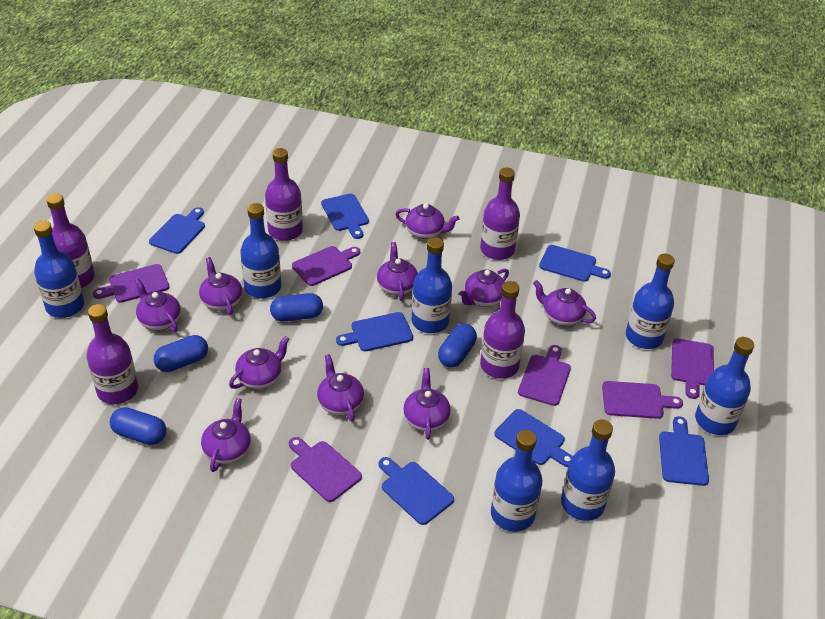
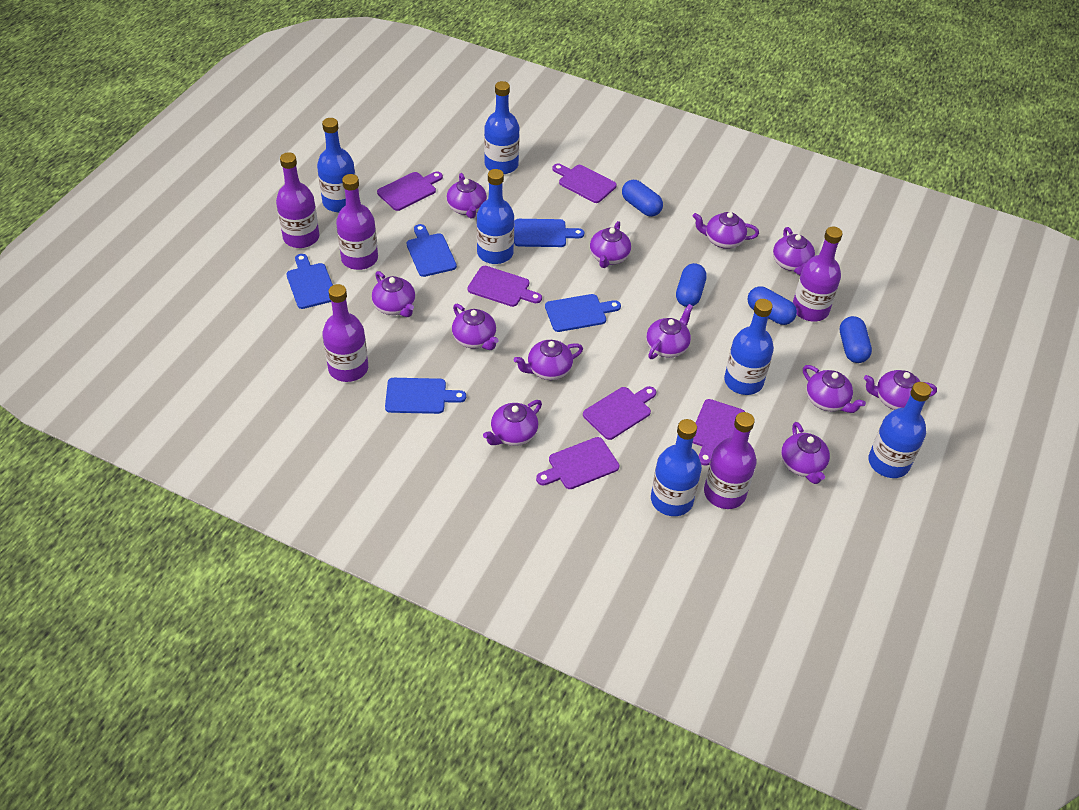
blue bottle: [34,221,84,318] [240,203,281,299] [412,237,452,333] [491,430,542,532] [561,420,615,521] [626,253,675,349] [695,337,754,435] = 7 -> [317,118,355,212] [476,169,514,264] [484,81,520,174] [651,419,702,516] [724,299,774,395] [869,382,931,478] = 6
blue cutting board: [149,207,205,254] [321,194,369,239] [336,312,413,351] [379,457,454,525] [494,409,573,467] [539,245,611,282] [659,416,709,486] = 7 -> [286,254,333,309] [385,378,466,414] [407,224,457,277] [514,219,584,247] [545,294,621,332] = 5
purple teapot: [135,279,181,332] [199,257,242,315] [201,398,251,472] [229,336,289,389] [317,354,364,421] [377,242,418,301] [395,204,459,239] [403,368,451,440] [459,268,509,307] [533,280,596,326] = 10 -> [372,271,415,317] [447,173,487,218] [452,304,499,350] [483,400,542,446] [514,340,583,380] [590,221,631,268] [646,304,693,359] [693,212,759,249] [773,227,815,275] [781,422,830,484] [803,365,866,413] [864,370,937,410] = 12

